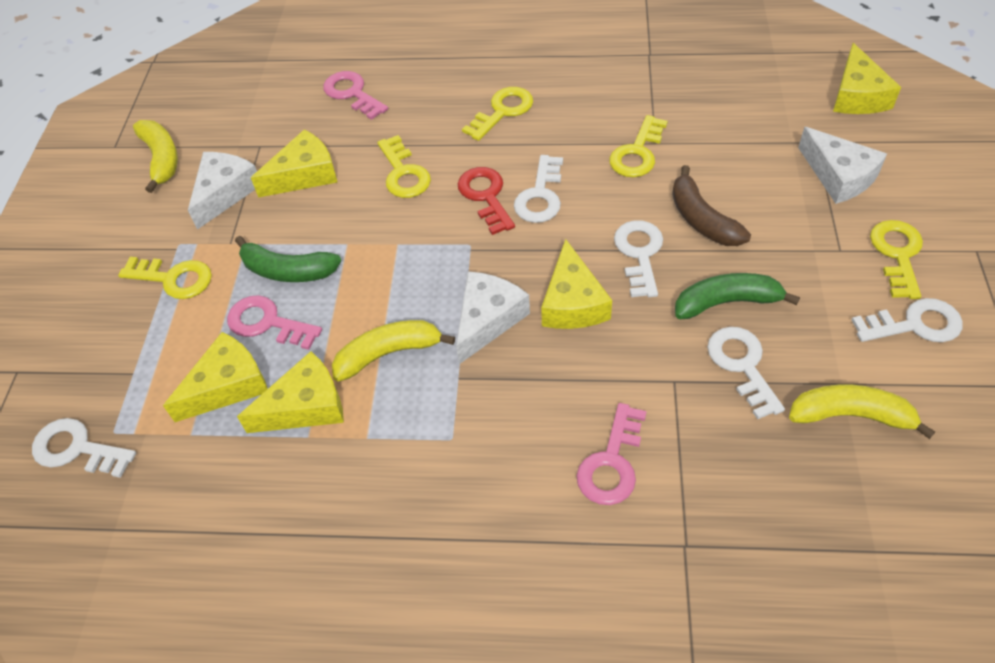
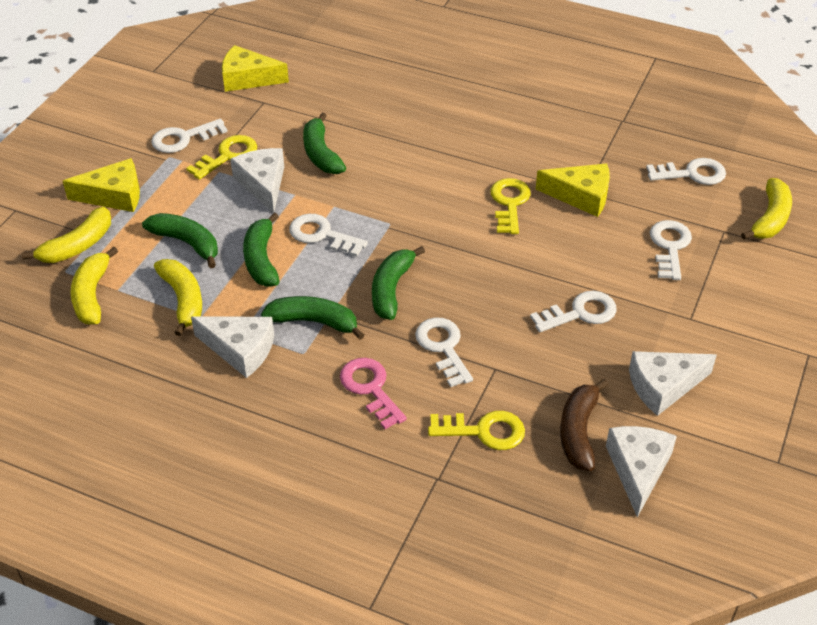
green banana: [235,236,341,282] [675,273,800,319] = 2 -> [142,213,218,268] [243,213,280,287] [261,296,364,340] [303,113,346,174] [372,246,425,320] = 5
pink key: [227,295,322,350] [323,71,388,120] [576,403,647,505] = 3 -> [340,358,407,429] = 1
red key: [458,167,515,235] = 1 -> none = 0
white cheese: [188,152,257,230] [456,271,530,364] [798,127,887,204] = 3 -> [191,316,274,378] [230,148,284,213] [606,426,677,517] [629,351,717,416] = 4
white key: [32,418,136,478] [514,155,563,223] [614,220,663,297] [707,327,785,419] [852,298,963,342] = 5 -> [151,119,228,153] [289,214,368,257] [415,317,473,387] [530,291,617,332] [646,158,726,185] [650,220,692,280] = 6
yellow banana: [133,120,178,193] [332,320,455,382] [789,385,935,439] = 3 -> [22,206,111,263] [70,247,118,325] [154,259,202,336] [741,178,792,240] = 4
yellow cheese: [163,332,268,422] [237,351,344,433] [251,129,337,198] [541,239,612,329] [833,43,901,114] = 5 -> [63,158,140,212] [222,45,289,92] [536,164,610,217] = 3
yellow key: [118,257,212,299] [377,135,431,198] [462,87,533,141] [609,115,668,177] [870,220,923,299] = 5 -> [186,135,257,180] [428,411,525,450] [490,178,531,234] = 3

